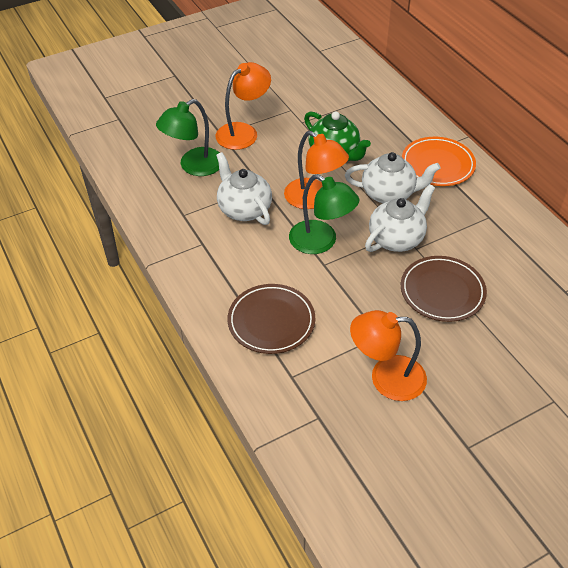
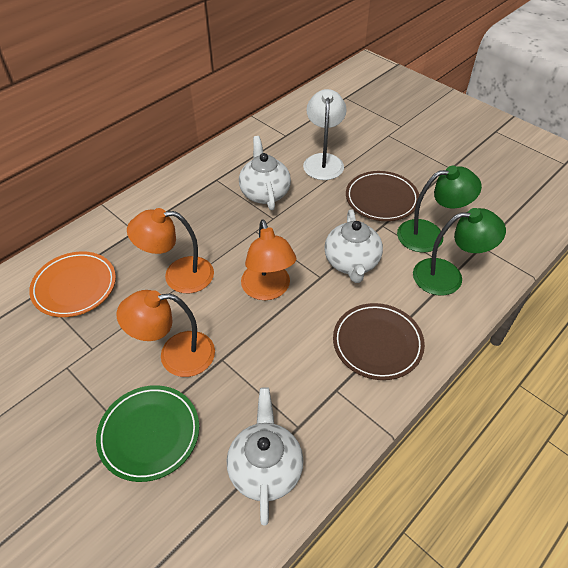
green plate: none = 0 -> [96,385,199,482] = 1
green teapot: [304,111,371,161] = 1 -> none = 0
white lamp: none = 0 -> [303,89,347,180] = 1

